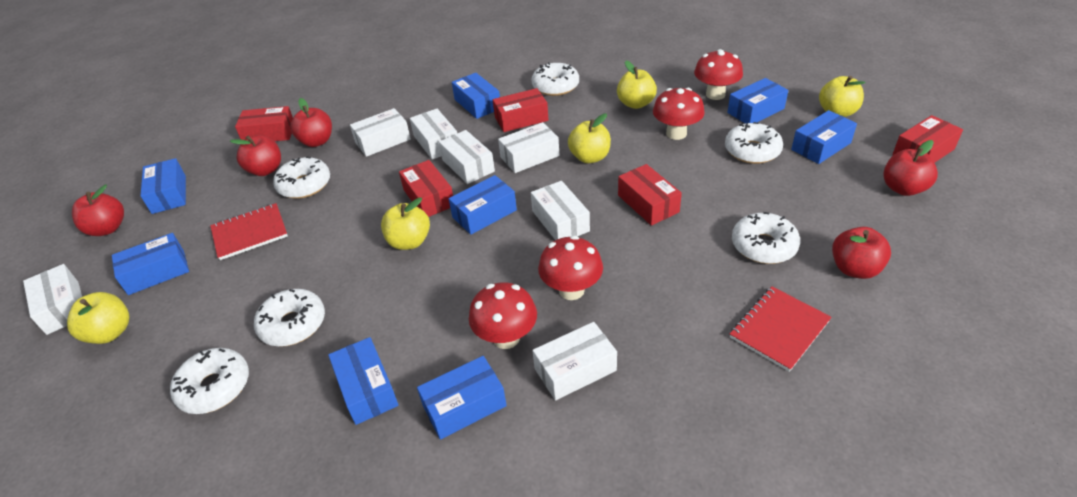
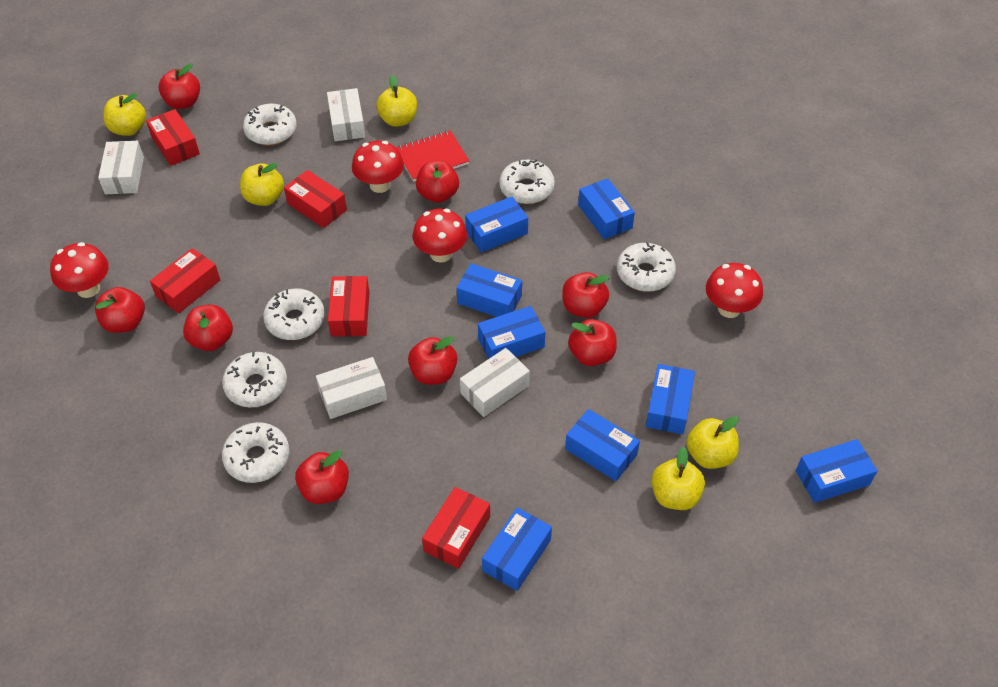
red apple: [72,185,124,236] [230,135,281,176] [290,98,332,147] [832,227,891,279] [883,140,938,196] = 5 -> [95,287,145,333] [158,63,200,109] [183,305,233,351] [295,450,349,504] [408,336,457,385] [416,160,459,203] [563,272,610,318] [568,319,617,366] = 8
red notebook: [210,203,288,260] [730,286,832,372] = 2 -> [396,131,469,182] = 1
white box: [23,264,82,335] [350,108,411,157] [410,109,457,160] [439,130,495,184] [498,122,559,173] [531,181,590,240] [532,322,617,401] = 7 -> [98,141,144,194] [316,357,387,419] [327,88,365,141] [460,348,530,417] = 4

